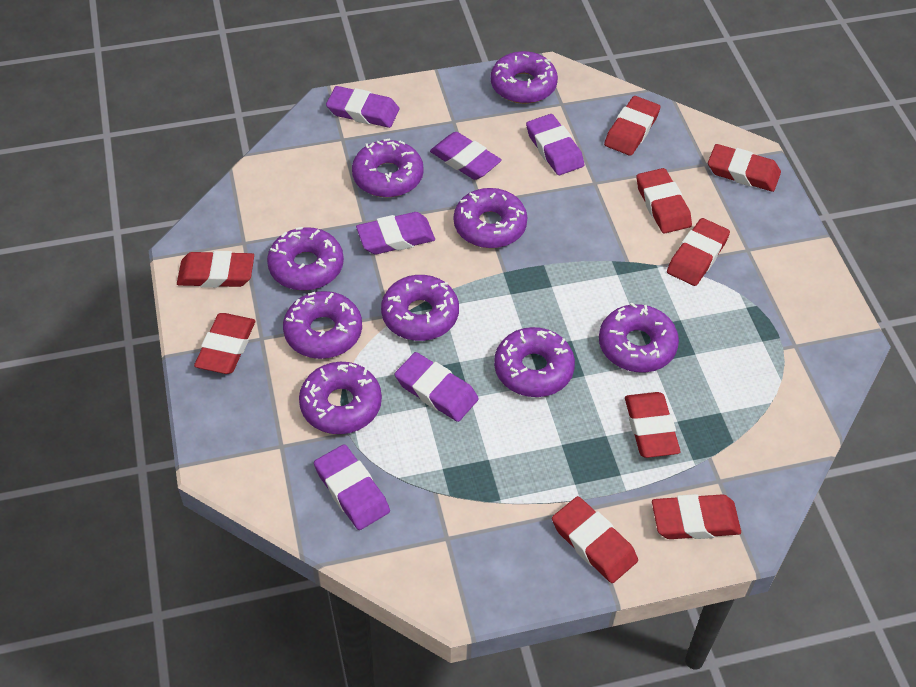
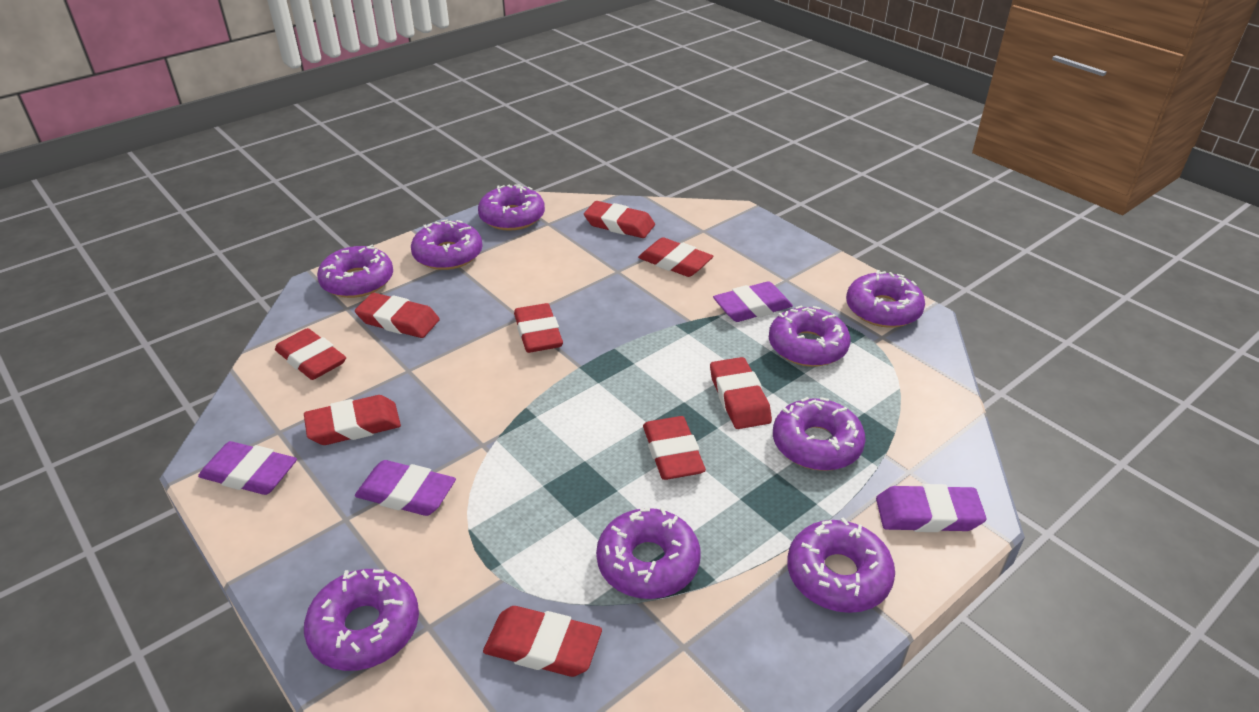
purple eraser: [314,444,390,530] [326,86,399,128] [356,212,435,254] [395,352,479,422] [430,132,502,180] [526,114,584,175] = 6 -> [198,441,297,495] [355,460,456,516] [713,281,793,322] [876,484,987,532] = 4

